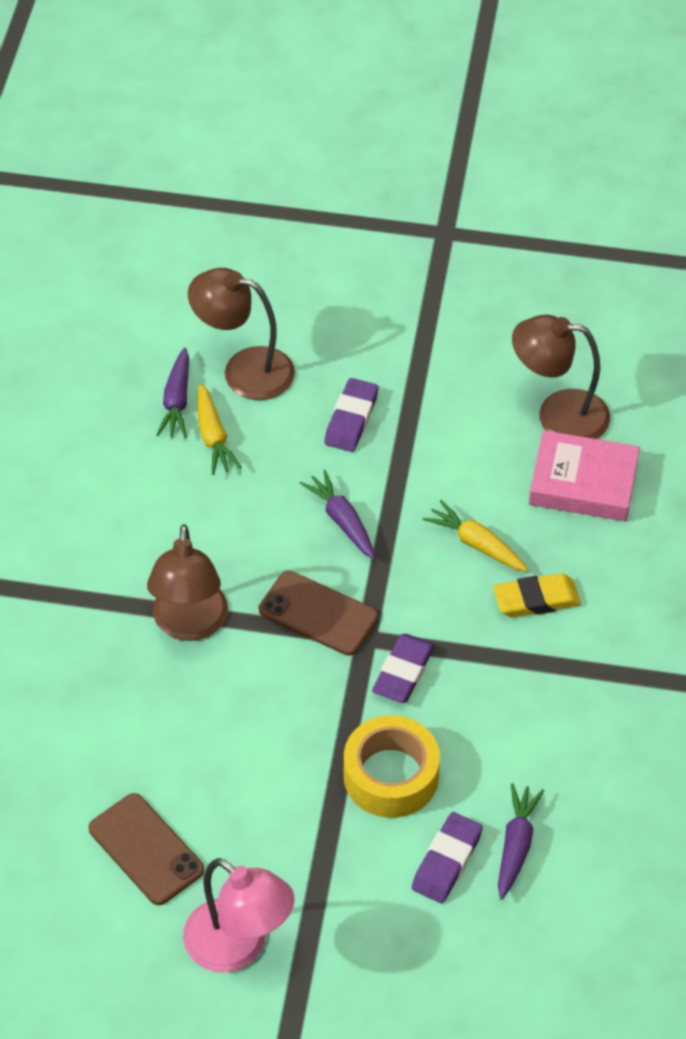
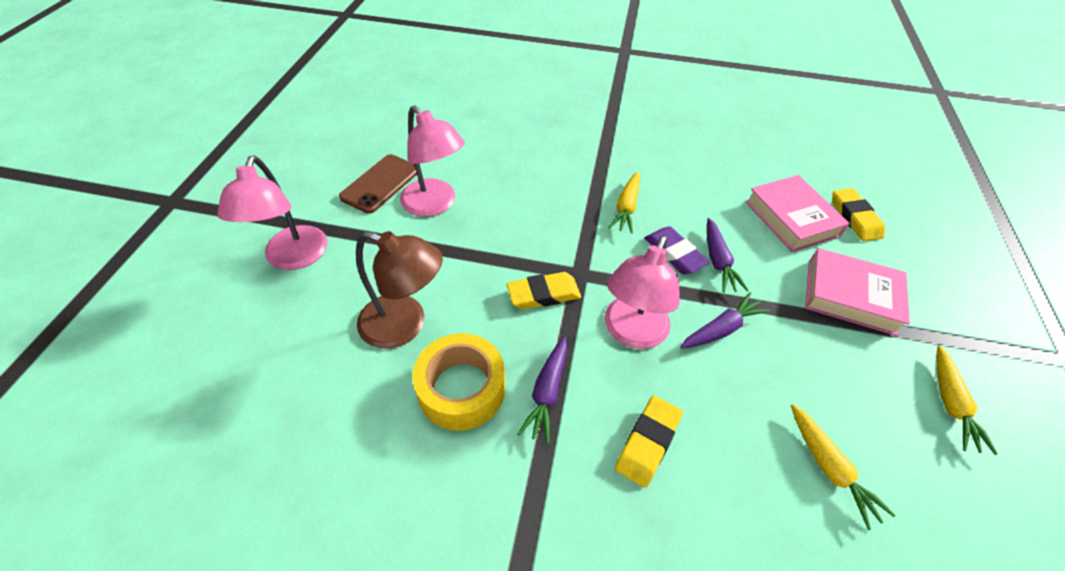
brown lamp: [147,524,228,641] [188,268,295,400] [512,315,610,439] = 3 -> [356,231,443,349] = 1
brown phone: [89,793,204,905] [259,571,378,656] = 2 -> [339,154,417,214] = 1
pink book: [529,430,640,521] = 1 -> [745,175,850,252] [805,248,910,336] = 2
pink lamp: [183,858,294,973] = 1 -> [217,155,327,270] [400,106,465,217] [605,235,680,349] = 3
purple eraser: [324,378,378,452] [372,634,435,703] [412,812,483,903] = 3 -> [644,226,710,274] = 1
yellow carrot: [197,383,242,475] [423,500,528,572] = 2 -> [608,172,640,234] [791,404,896,530] [936,345,998,455] = 3
yellow eraser: [493,573,581,618] = 1 -> [507,272,581,310] [615,396,683,488] [832,188,885,241] = 3

